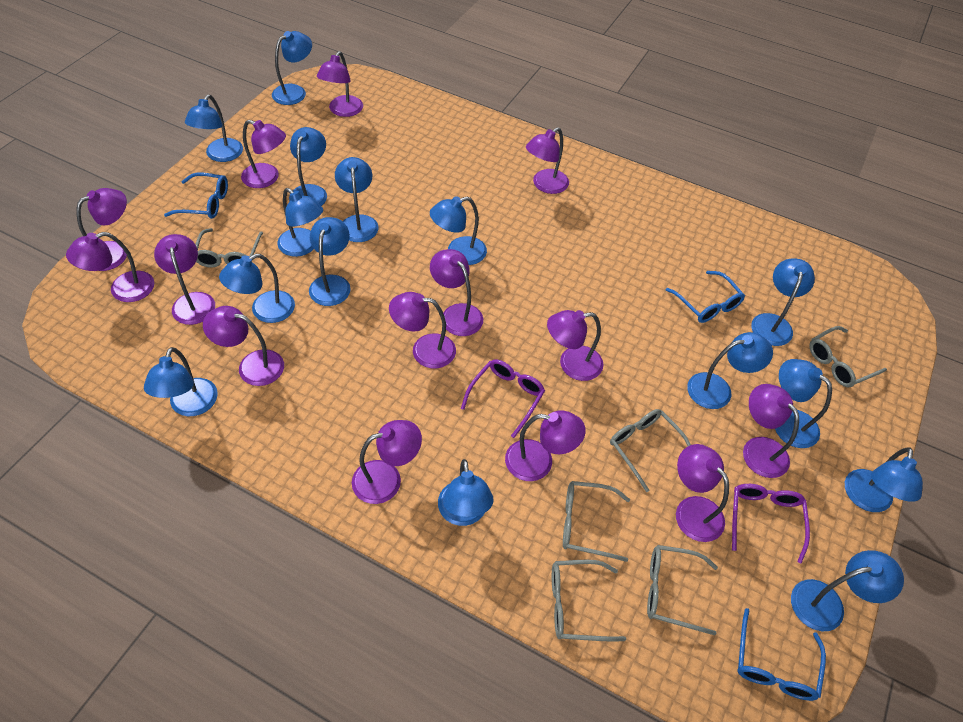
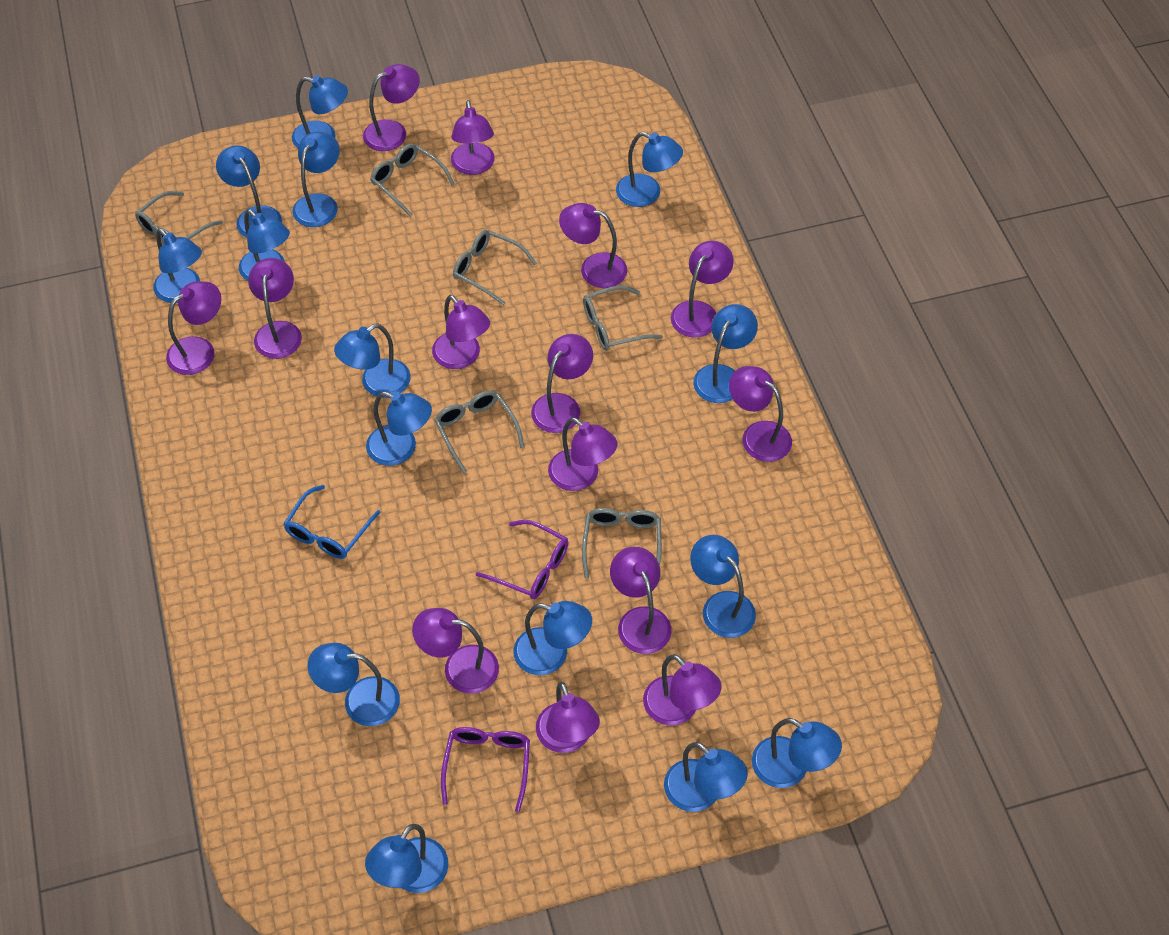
blue glasses: [164,173,228,219] [666,271,745,323] [737,608,826,701] = 3 -> [283,485,381,559] = 1

